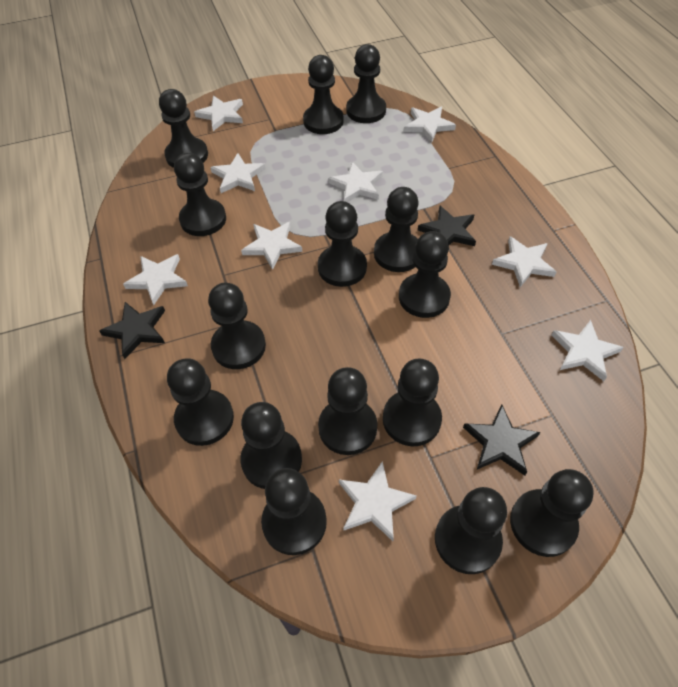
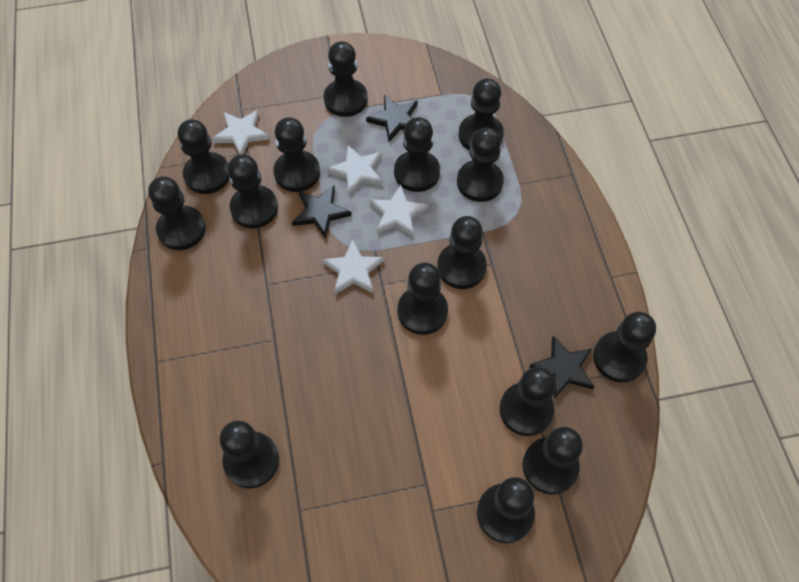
white star: [123,254,188,305] [194,96,243,131] [210,153,266,193] [241,222,302,270] [328,162,383,202] [339,461,416,541] [404,106,456,143] [492,236,556,287] [552,320,624,381] = 9 -> [212,110,270,155] [322,239,384,294] [327,144,383,195] [369,185,428,237] = 4

